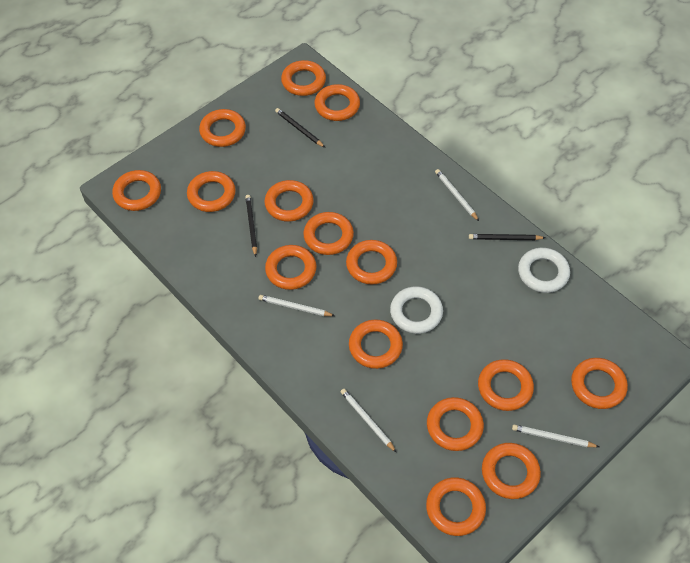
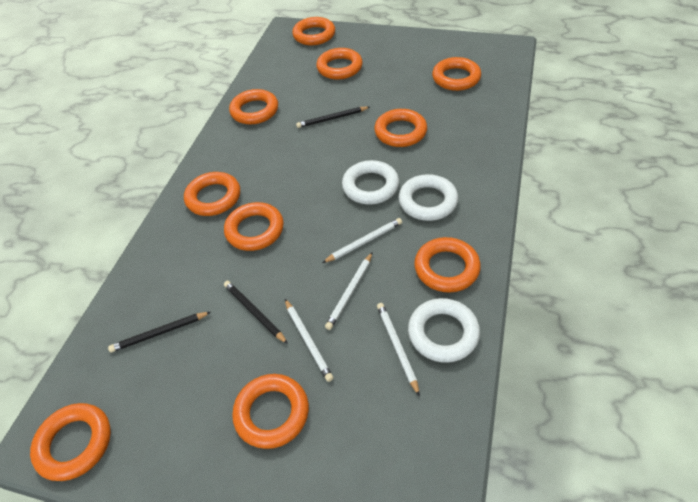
orange ring: [112,170,161,211] [187,171,236,212] [199,109,246,147] [265,180,314,222] [265,245,316,290] [281,60,326,96] [303,212,354,255] [315,84,360,121] [346,240,397,285] [349,319,403,369] [426,477,486,536] [427,397,484,451] [478,359,534,411] [482,443,541,499] [571,358,628,409] = 15 -> [30,403,111,481] [184,172,240,216] [224,202,284,251] [229,89,278,125] [232,374,309,449] [292,17,335,45] [316,48,363,80] [374,109,427,147] [414,237,481,293] [432,57,481,91] = 10
white ring: [390,286,443,334] [518,248,570,293] = 2 -> [342,160,399,204] [399,174,458,221] [408,298,480,363] = 3

